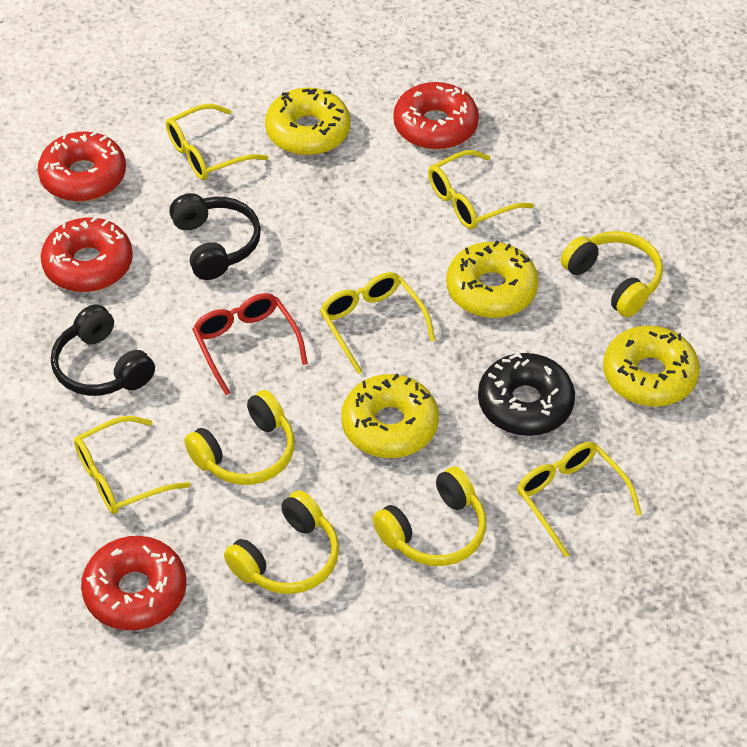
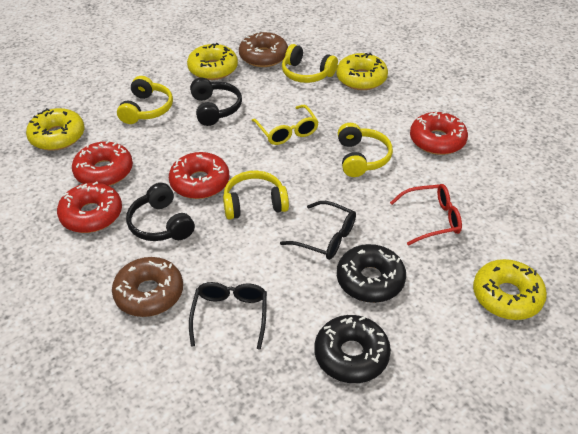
black donut: [478,352,575,436] = 1 -> [314,315,391,383] [337,244,406,303] = 2
black glasses: none = 0 -> [189,282,267,350] [280,201,356,260] = 2
brown donut: none = 0 -> [112,257,183,317] [239,31,288,67] = 2
yellow glasses: [74,416,191,514] [166,104,268,180] [320,272,436,374] [428,150,534,229] [517,442,642,558] = 5 -> [251,105,319,145] = 1

